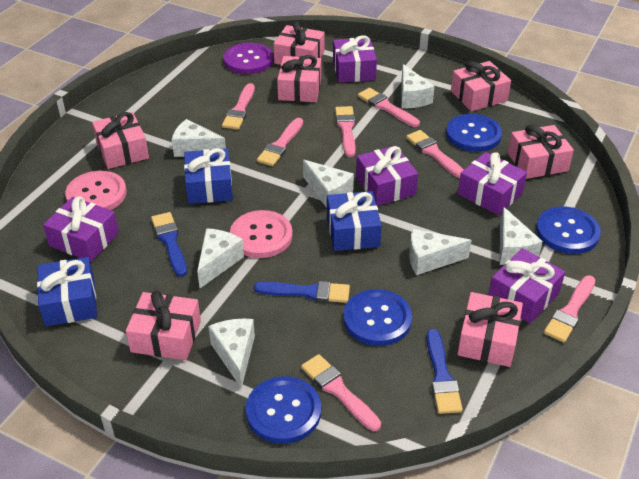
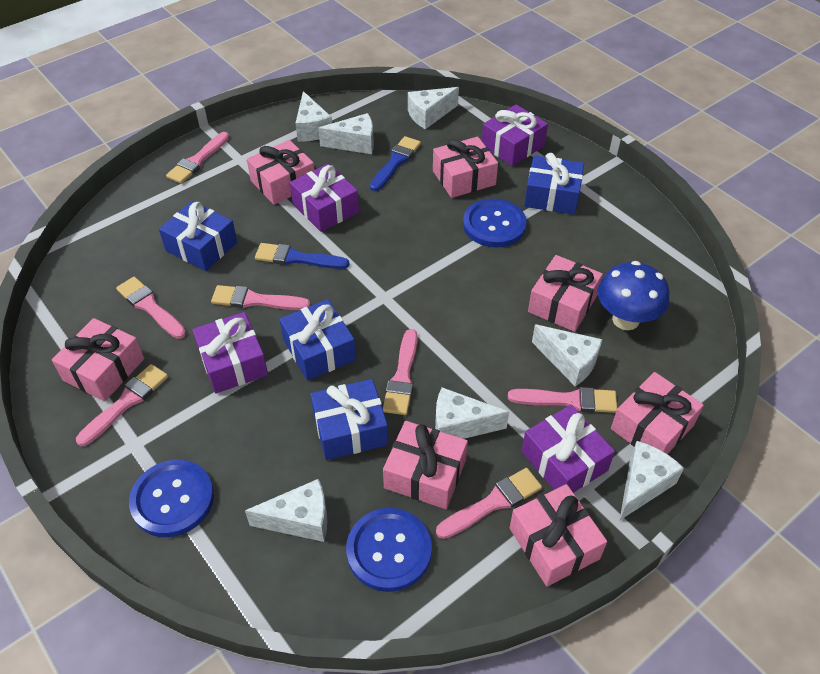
blue brush: [151,212,187,277] [254,281,350,303] [426,329,463,414] = 3 -> [255,243,349,269] [370,136,421,191] = 2
blue button: [246,376,321,444] [343,289,412,346] [446,114,502,152] [536,207,601,254] = 4 -> [129,460,214,537] [346,508,432,592] [463,199,527,247] = 3
blue gift: [37,257,97,326] [184,148,233,204] [327,191,382,251] = 3 -> [159,201,237,271] [279,299,356,381] [310,379,388,460] [524,153,584,215] = 4
blue mushroom: none = 0 -> [598,261,669,330] = 1
pink button: [65,171,126,210] [230,210,293,258] = 2 -> none = 0
purple button: [224,43,273,74] = 1 -> none = 0
purple gift: [43,196,119,262] [333,35,377,83] [356,145,418,206] [458,152,527,215] [488,248,565,323] = 5 -> [192,312,268,393] [290,164,359,232] [482,104,548,166] [521,405,615,493] = 4

